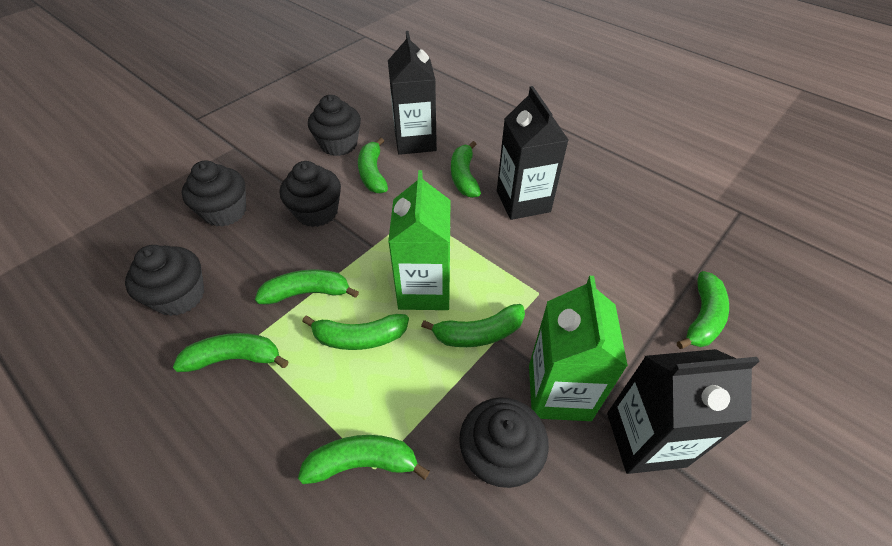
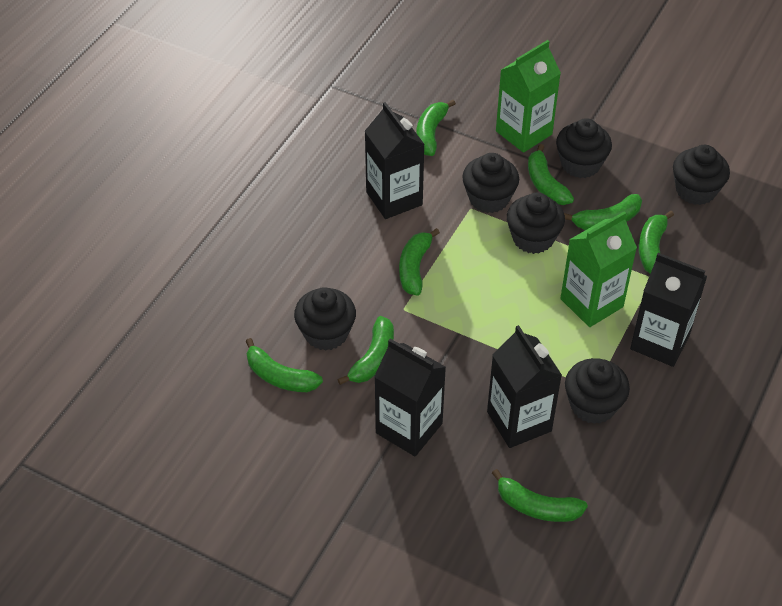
black carton: [388,31,437,155] [497,86,568,220] [607,349,759,474] = 3 -> [365,102,425,219] [374,339,446,456] [487,325,562,448] [630,253,707,367] = 4
black cupcake: [125,245,204,316] [181,160,246,227] [280,161,341,227] [308,95,361,156] [459,397,549,488] = 5 -> [294,287,356,351] [462,153,519,213] [507,192,565,254] [556,118,612,178] [565,358,630,424] [673,145,730,205] = 6

